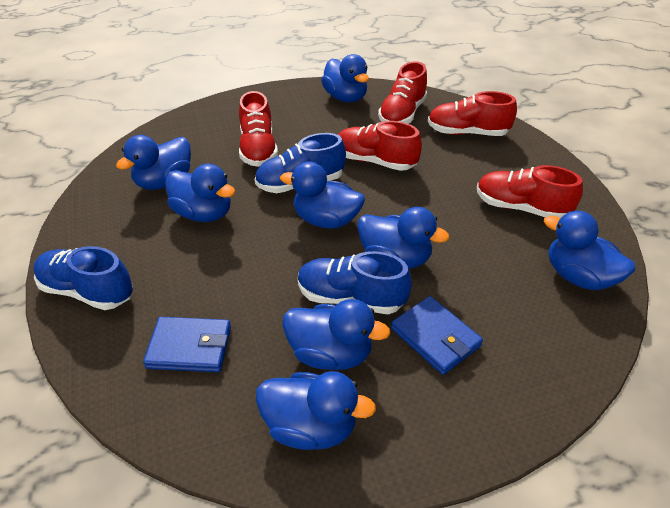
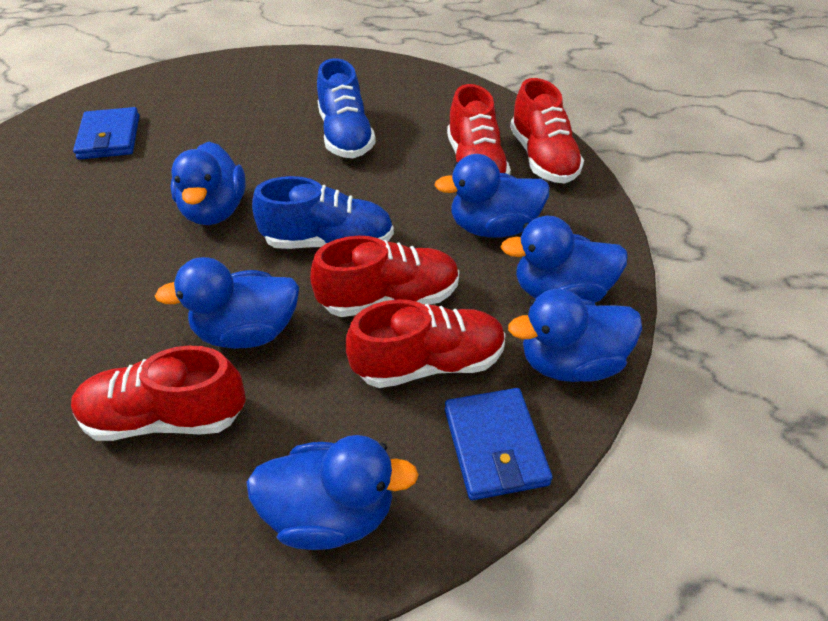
blue duck: [116,135,191,190] [165,164,236,222] [256,371,376,450] [280,161,365,229] [282,299,390,370] [321,54,369,102] [357,207,449,269] [544,211,635,290] = 8 -> [155,257,299,349] [171,141,245,225] [246,435,419,550] [434,154,549,238] [500,216,628,302] [508,289,642,382] = 6
blue shoe: [33,246,133,310] [255,133,346,193] [298,251,412,314] = 3 -> [252,176,394,249] [317,58,376,158] = 2

